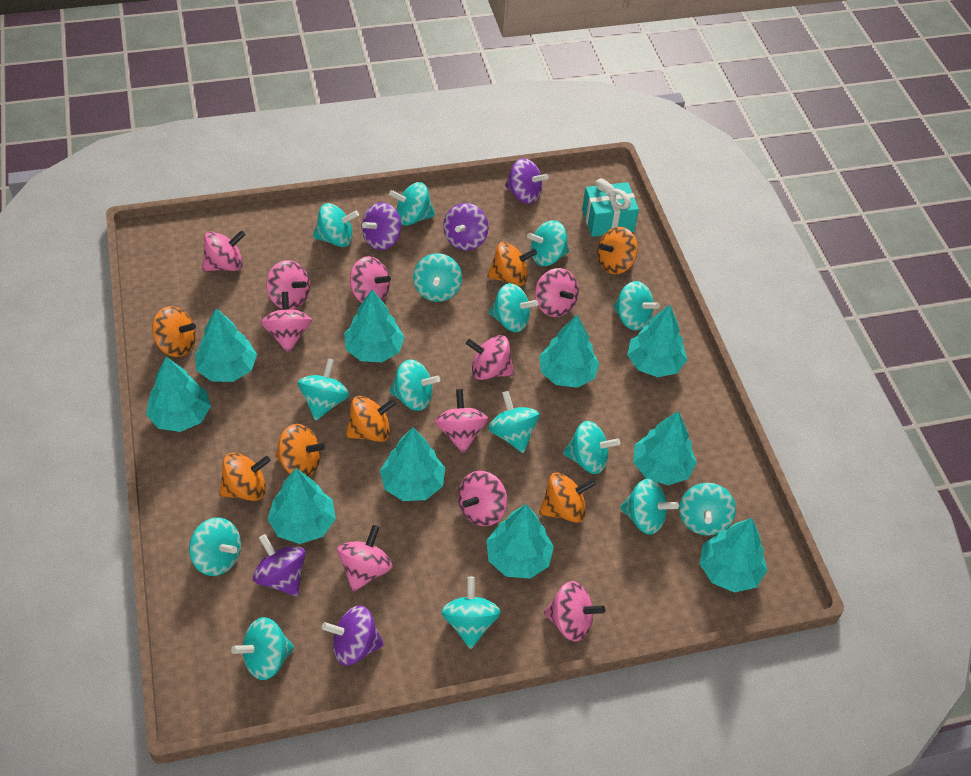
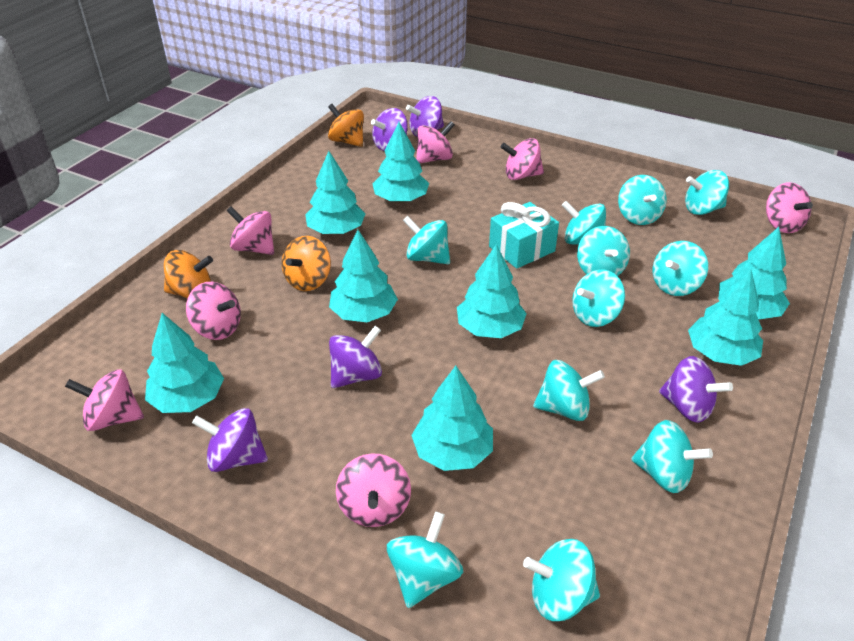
orange spinning top: [152,306,196,357] [219,453,270,501] [275,424,325,477] [346,396,397,442] [487,242,537,286] [539,473,596,522] [597,227,638,274] = 7 -> [164,250,213,298] [282,236,331,291] [328,104,364,147] = 3
pink spinning top: [202,230,246,271] [261,292,312,353] [266,260,310,310] [337,525,393,592] [350,256,391,303] [435,389,488,454] [458,471,507,526] [466,335,514,380] [535,268,579,317] [544,581,605,641] = 10 -> [65,370,144,431] [186,282,241,340] [227,206,274,255] [336,453,411,527] [416,121,455,163] [500,138,544,180] [766,182,813,233] = 7
turquoise spinning top: [189,517,241,576] [231,617,294,680] [298,358,350,421] [313,203,359,247] [389,182,435,226] [389,359,440,411] [413,253,462,302] [441,577,501,649] [488,391,540,453] [489,283,538,332] [527,220,569,266] [563,421,620,474] [613,281,660,331] [620,478,679,535] [679,483,736,536] = 15 -> [387,511,463,608] [403,216,450,264] [523,539,600,621] [533,360,605,421] [562,201,606,245] [572,270,625,327] [577,226,630,276] [618,175,667,225] [631,420,713,493] [653,241,708,296] [685,170,729,215] = 11
turquoise tree: [146,357,211,432] [195,308,257,382] [268,468,336,544] [344,289,404,362] [380,427,445,501] [486,504,554,579] [539,315,599,388] [627,304,687,377] [633,411,697,485] [699,518,768,593] = 10 -> [145,313,224,413] [305,151,365,234] [329,230,398,322] [372,122,429,203] [411,366,493,471] [457,244,527,338] [688,269,763,366] [719,227,790,319] = 8

